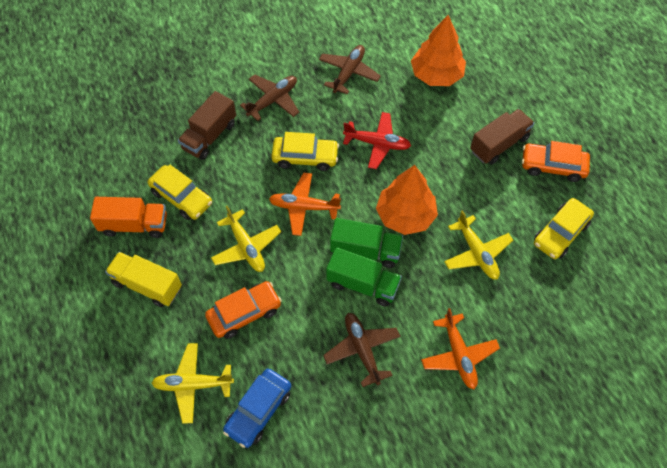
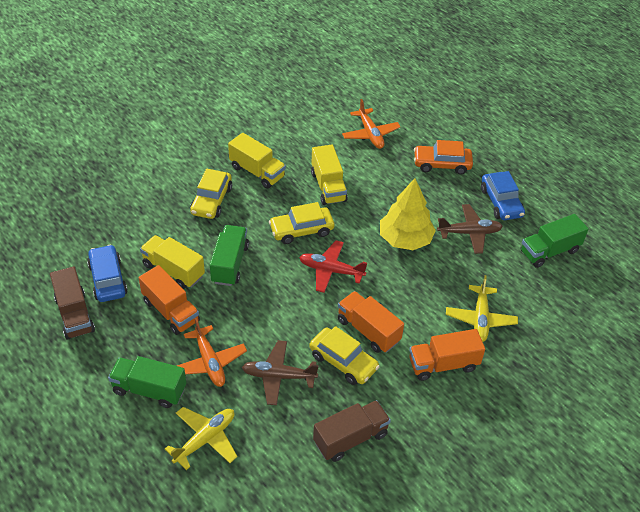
blue car: [223,369,291,448] = 1 -> [87,245,127,302] [481,171,525,220] = 2
brown plane: [240,74,299,121] [319,45,381,95] [323,313,401,387] = 3 -> [242,340,319,405] [437,204,503,254] = 2
green truck: [326,247,402,307] [330,218,403,268] = 2 -> [108,356,186,408] [210,225,249,286] [521,214,589,268] = 3
orange car: [205,281,282,339] [522,141,590,182] = 2 -> [414,140,473,175] = 1
orange tree: [376,165,438,235] [411,15,466,86] = 2 -> none = 0
orange truck: [90,197,167,238] = 1 -> [139,265,200,335] [338,291,404,353] [409,329,485,381] = 3
yellow plane: [152,343,234,424] [211,206,281,272] [444,210,513,280] = 3 -> [165,407,237,470] [446,275,518,342] = 2
yellow tree: none = 0 -> [380,178,436,250] = 1
yellow truck: [105,252,182,307] = 1 -> [140,235,205,289] [228,133,286,189] [311,145,348,205] = 3

